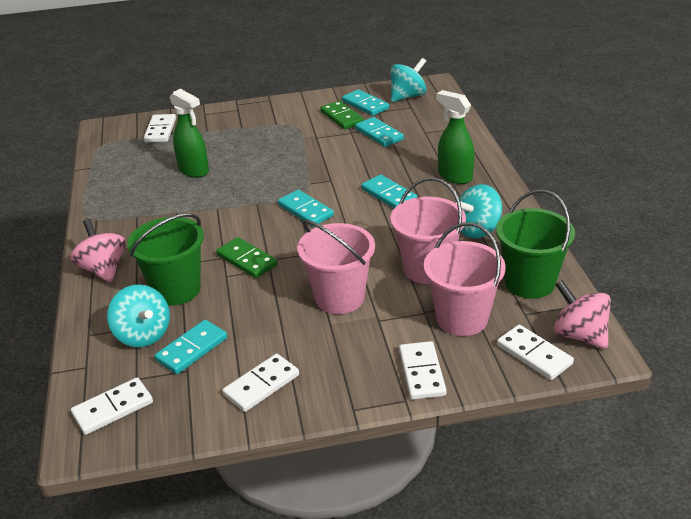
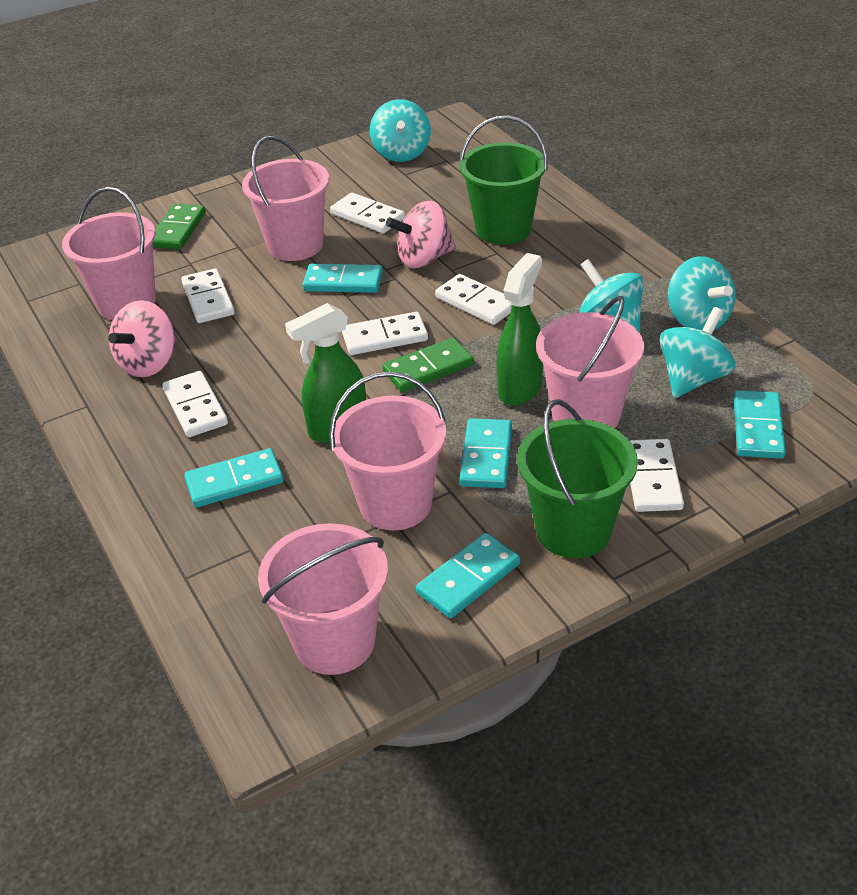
pink bucket: [297,220,375,314] [390,177,466,284] [424,222,506,336] = 3 -> [62,187,156,320] [242,136,329,261] [258,523,388,675] [329,371,446,531] [536,296,644,428] = 5
turquoise spinning top: [107,284,170,347] [390,58,426,102] [456,184,502,239] = 3 -> [370,99,431,162] [579,259,644,333] [660,307,735,398] [668,256,735,330] = 4
white domino: [71,377,153,435] [144,114,176,142] [222,354,299,412] [399,341,447,400] [497,325,574,380] = 5 -> [162,371,228,437] [181,269,235,323] [330,193,405,233] [342,312,428,355] [435,274,512,325] [630,439,684,512] = 6

